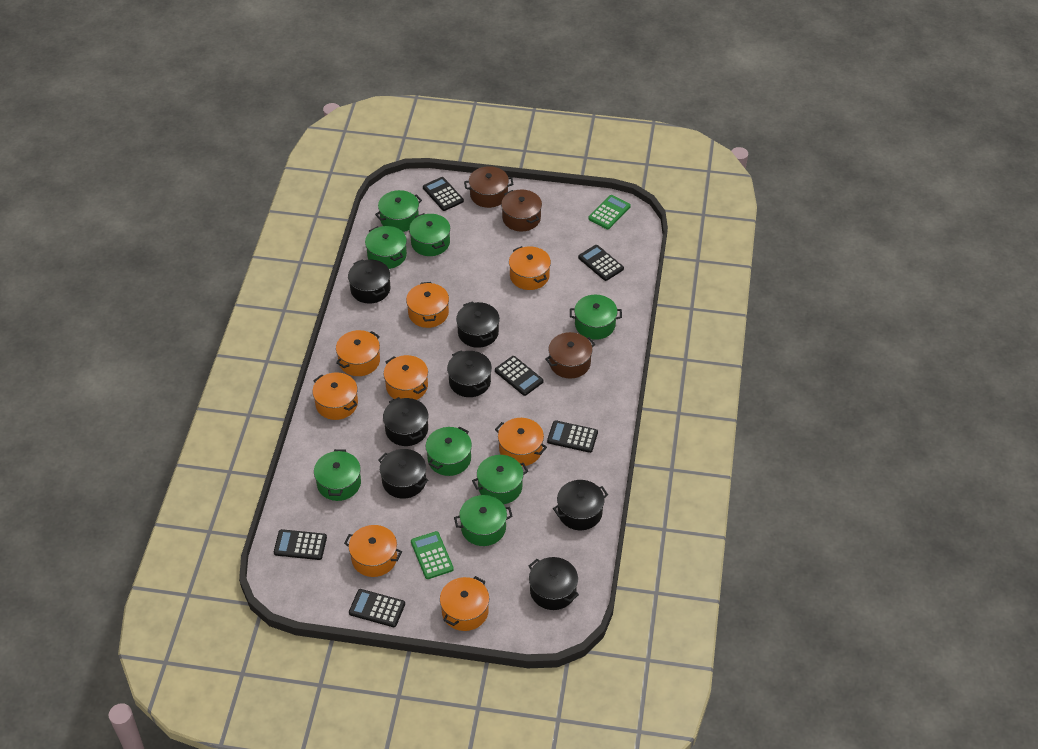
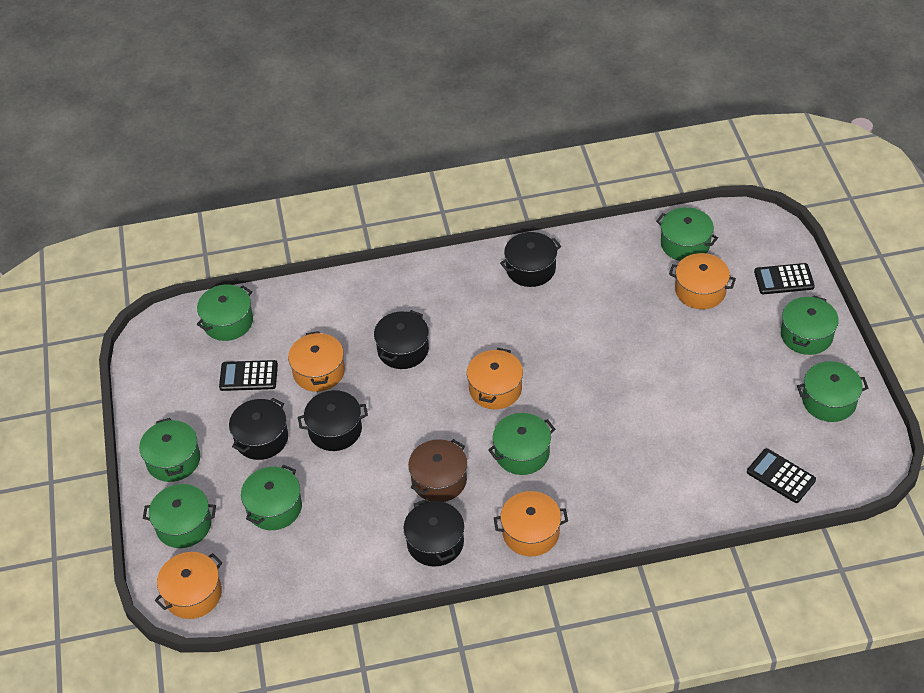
black calculator: [274,529,327,560] [349,589,405,627] [423,177,464,211] [495,356,543,396] [547,420,598,453] [578,245,624,281] = 6 -> [219,360,278,391] [747,448,816,503] [754,263,815,294] = 3
black pot: [348,259,390,304] [378,449,429,499] [383,397,429,446] [447,350,492,397] [456,301,500,348] [529,557,579,610] [553,480,608,530] = 7 -> [229,398,288,460] [298,390,368,451] [374,310,429,369] [403,499,464,567] [500,232,561,287] = 5
brown pot: [464,166,513,208] [501,190,542,232] [545,332,595,379] = 3 -> [408,439,467,502] = 1
green calculator: [411,531,454,579] [588,195,631,229] = 2 -> none = 0
orange pot: [312,372,358,420] [336,330,380,376] [344,525,402,577] [384,355,428,400] [406,282,449,328] [440,576,489,631] [495,418,547,466] [509,246,551,290] = 8 -> [154,552,222,619] [288,331,345,392] [467,348,523,409] [494,491,568,556] [669,253,736,309] = 5

